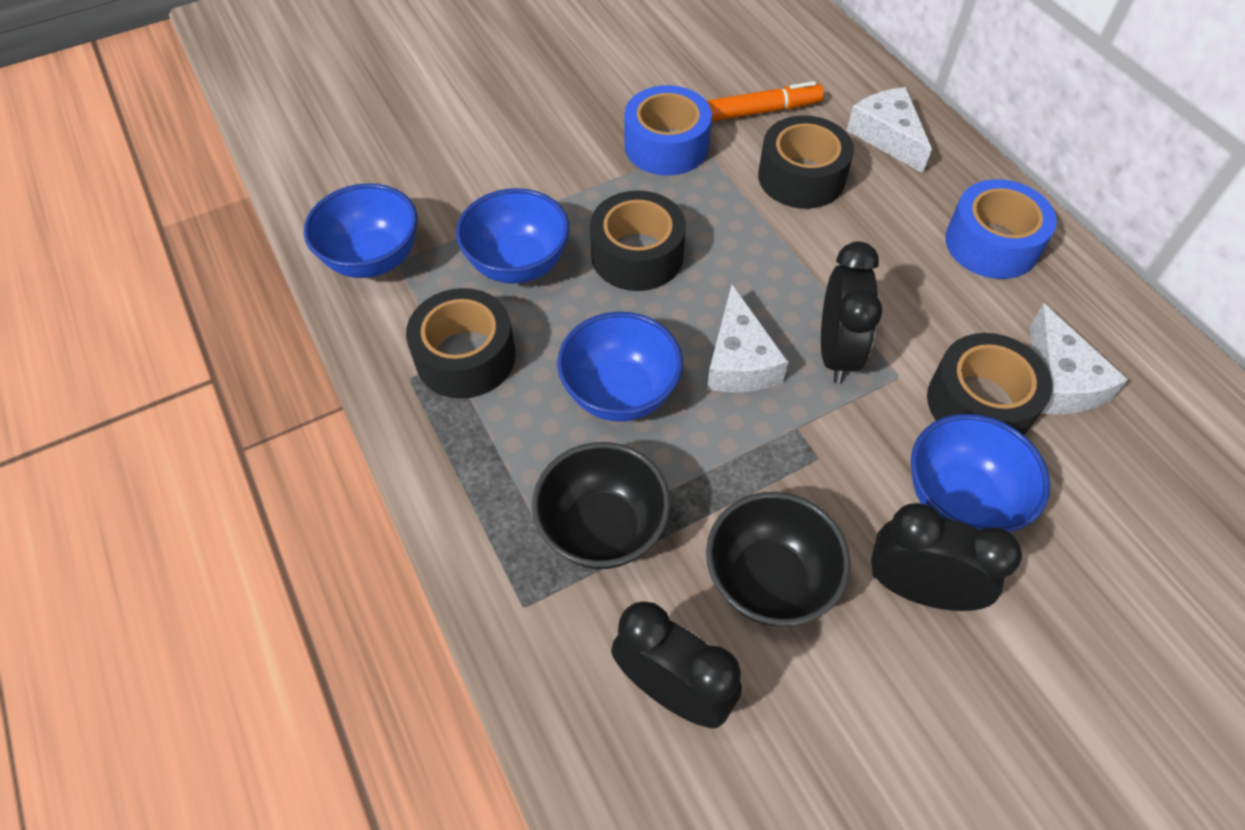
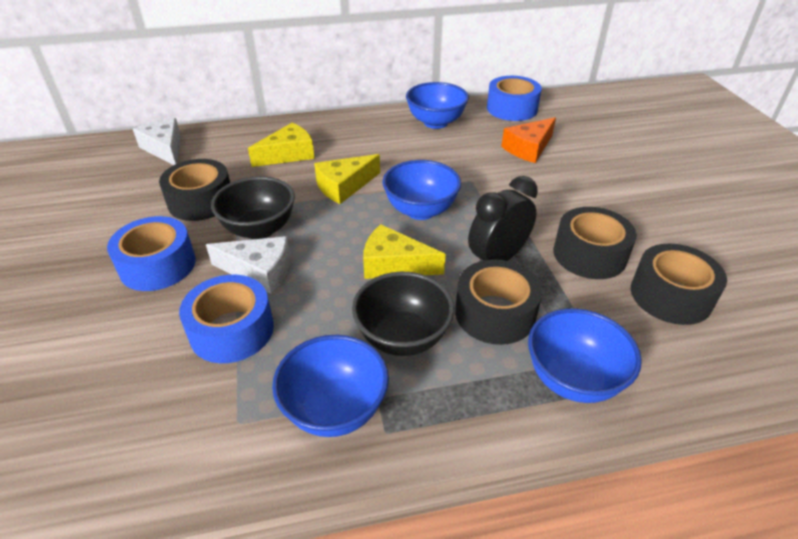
black clock: [611,601,742,728] [821,242,882,383] [871,503,1022,611] = 3 -> [468,176,538,261] = 1
blue tape: [625,85,712,176] [945,179,1057,279] = 2 -> [107,216,196,291] [179,275,274,363] [487,76,542,121] = 3
orange cheese: none = 0 -> [501,117,556,163] = 1
orange marker: [707,81,824,122] = 1 -> none = 0
white cheese: [707,285,788,392] [847,87,932,173] [1030,303,1128,415] = 3 -> [133,118,181,165] [206,236,291,294] = 2
yellow cheese: none = 0 -> [248,123,315,167] [314,154,380,204] [363,224,446,279] = 3

